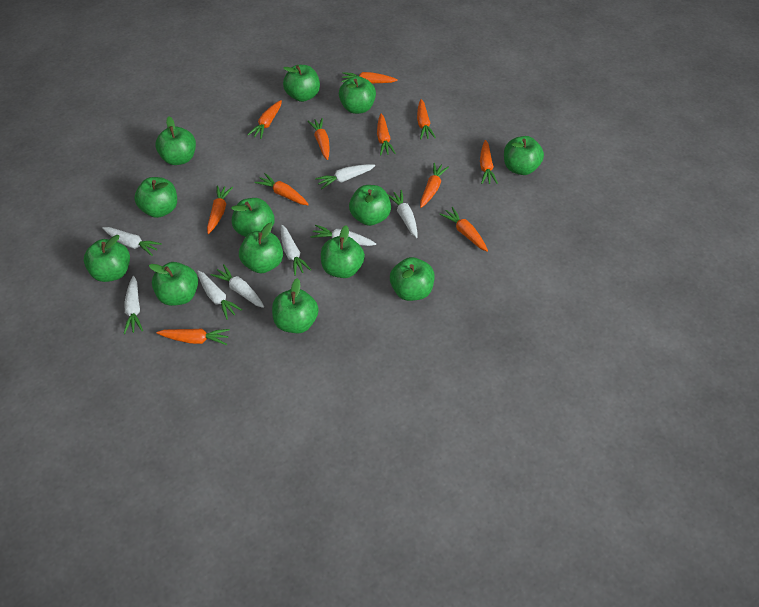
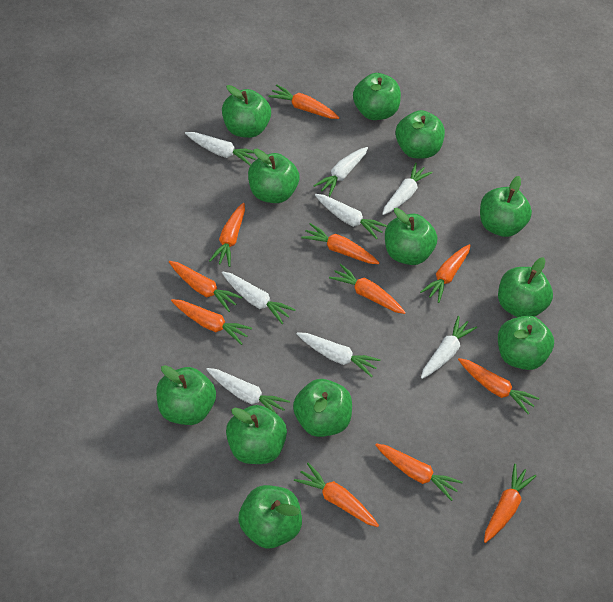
green apple: [84,235,130,282] [134,177,177,218] [149,262,198,306] [155,117,196,165] [231,198,275,237] [239,223,283,273] [272,278,319,333] [283,65,320,102] [321,225,365,278] [339,76,376,114] [349,185,391,226] [390,257,435,301] [504,136,544,175] = 13 -> [156,365,216,425] [222,85,271,138] [226,405,287,464] [239,485,302,548] [248,149,299,203] [293,379,352,437] [353,73,401,120] [385,208,438,265] [396,110,445,158] [480,176,532,237] [498,257,553,317] [498,315,554,370] = 12

